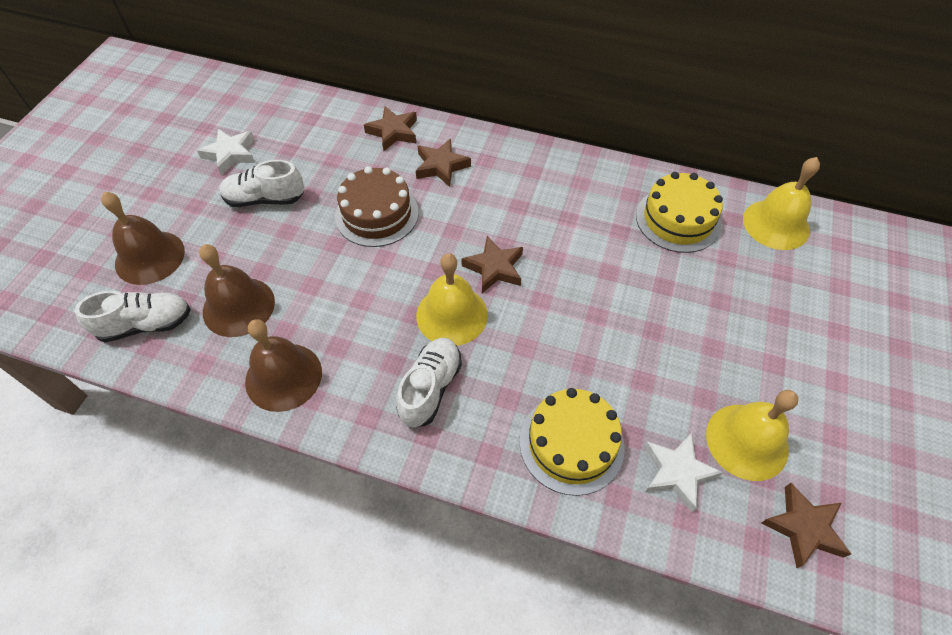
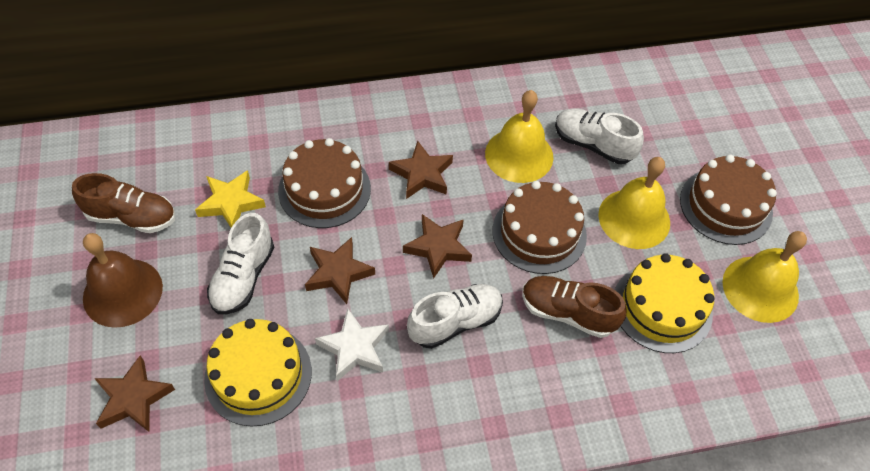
brown bell: [101,192,185,285] [199,244,275,337] [245,319,322,412] = 3 -> [83,233,163,328] = 1
brown cake: [335,166,419,247] = 1 -> [278,138,371,228] [493,181,587,274] [680,155,777,245] = 3
brown shoe: none = 0 -> [72,173,175,233] [522,276,626,338] = 2
white star: [197,129,255,175] [644,433,723,512] = 2 -> [315,308,389,381] = 1
yellow star: none = 0 -> [195,170,266,228] = 1

